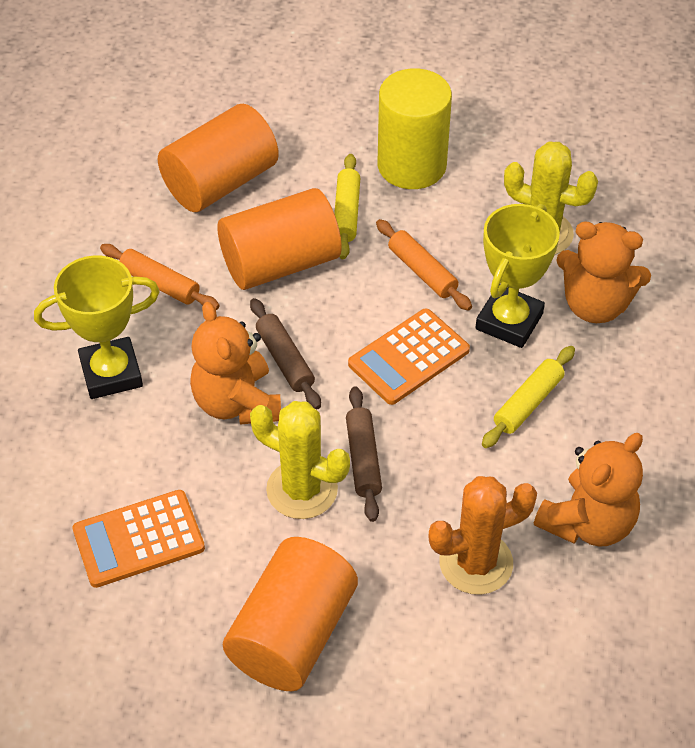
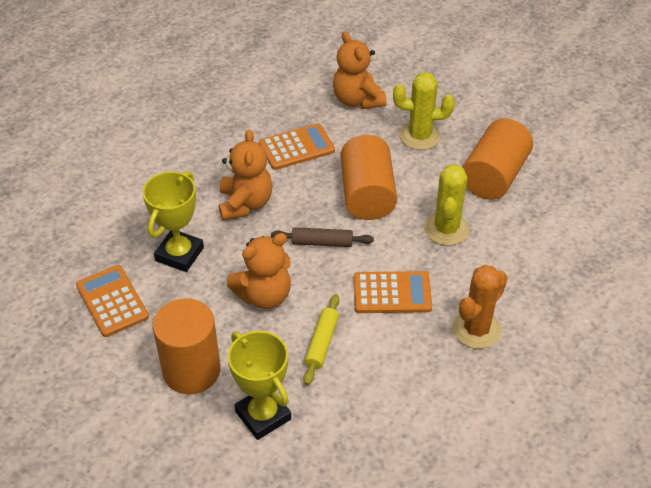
brown rolling pin: [250,298,321,409] [346,386,382,522] = 2 -> [271,227,374,247] = 1
orange calculator: [72,490,205,588] [348,308,470,405] = 2 -> [76,265,149,337] [259,123,335,170] [354,271,432,313] = 3
orange rolling pin: [100,244,220,310] [376,219,472,311] = 2 -> none = 0
yellow cylinder: [378,69,452,189] = 1 -> none = 0
yellow rolling pin: [334,154,360,259] [482,346,575,448] = 2 -> [303,294,339,385] = 1

